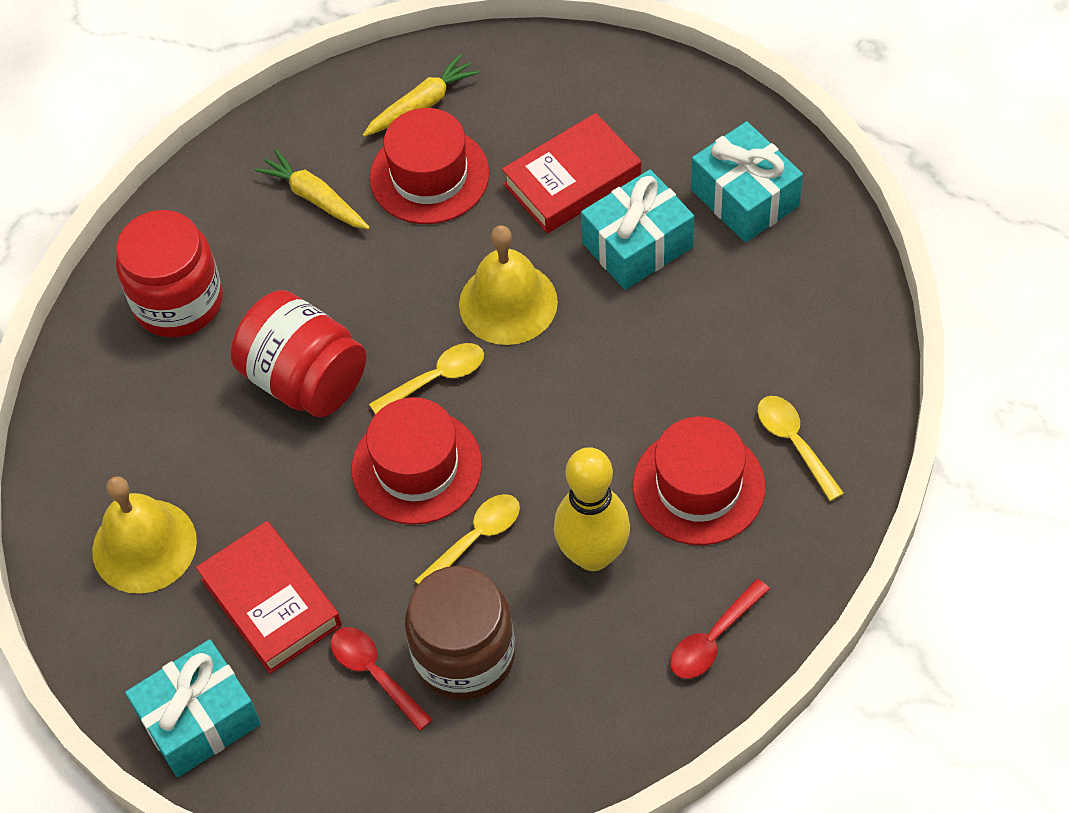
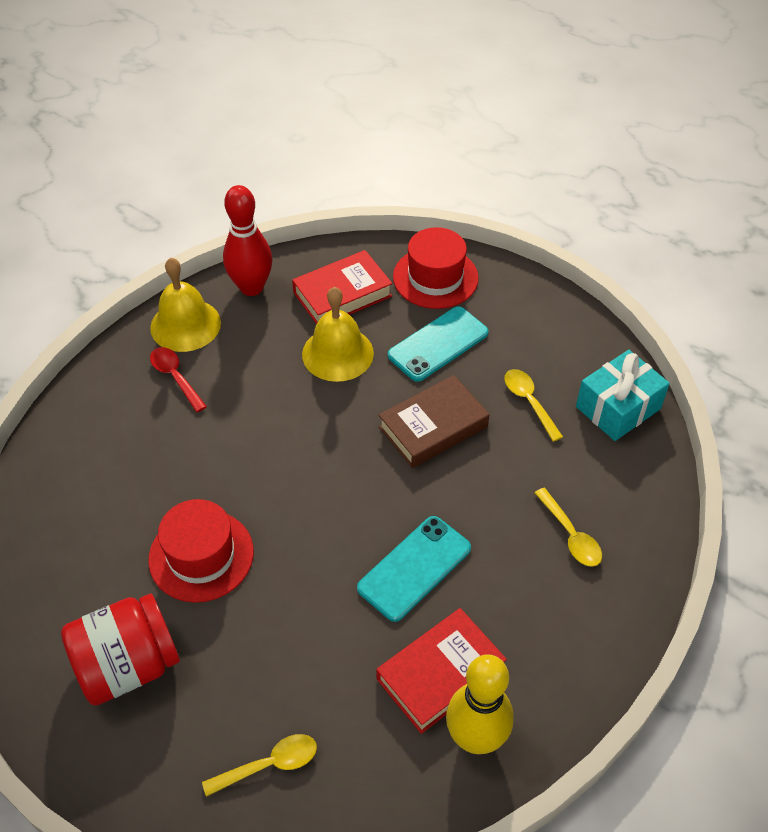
brown book: none = 0 -> [379,375,490,468] = 1
brown jar: [405,566,515,700] = 1 -> none = 0
red bowling pin: none = 0 -> [223,185,272,296] = 1
red hat: [352,397,482,525] [370,108,490,224] [633,416,765,545] = 3 -> [148,499,254,603] [393,227,479,309] = 2
red jar: [116,210,223,337] [231,290,366,418] = 2 -> [61,594,180,706] = 1
red spoon: [331,627,433,731] [670,579,770,679] = 2 -> [150,347,207,412] = 1
turquoise gift: [125,639,261,777] [581,169,694,290] [691,121,803,242] = 3 -> [576,350,670,441] = 1
turquoise phone: none = 0 -> [357,516,471,622] [388,307,488,382] = 2
yellow carrot: [254,149,370,229] [363,54,480,137] = 2 -> none = 0

